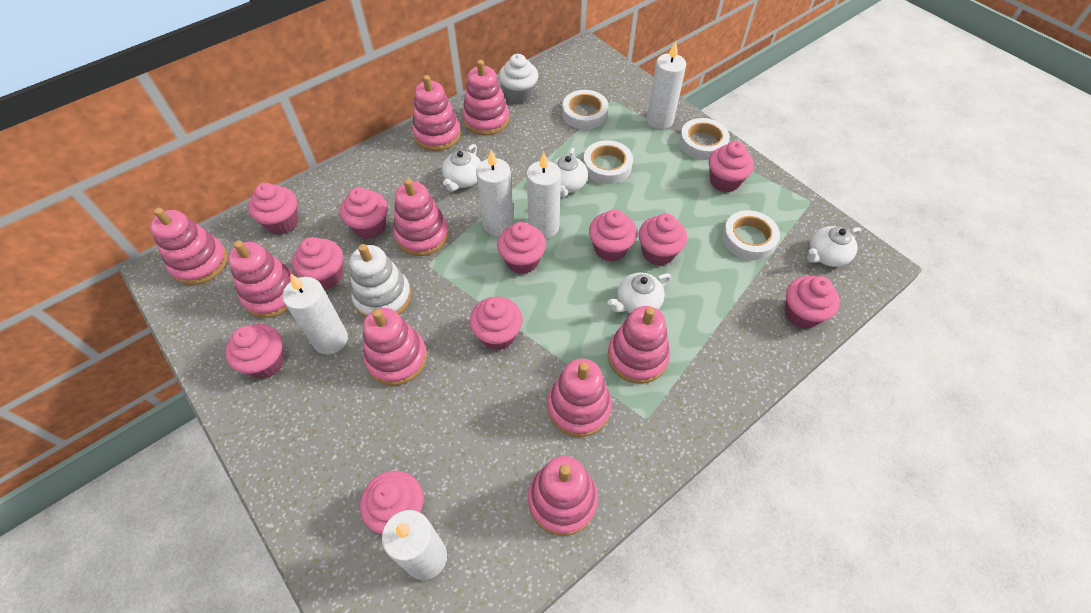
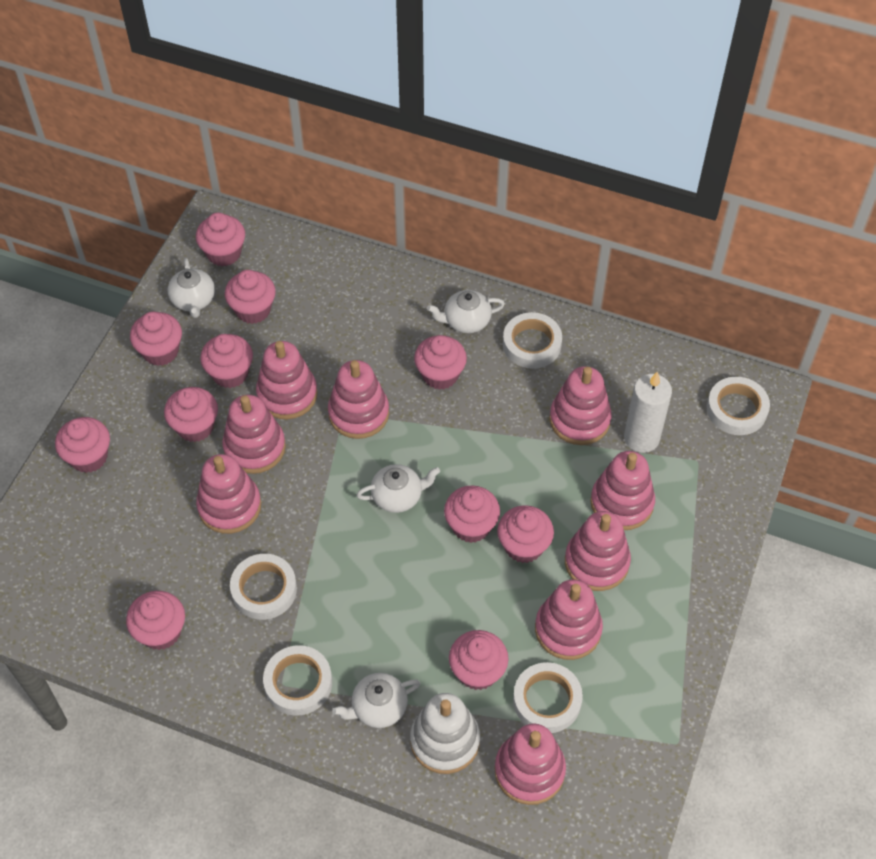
white candle: [282,274,348,355] [382,510,447,580] [476,150,514,236] [527,152,561,239] [647,41,686,129] = 5 -> [624,372,672,453] = 1
white cupcake: [499,54,538,103] = 1 -> none = 0
white tape: [562,90,609,129] [583,140,633,184] [679,118,730,160] [722,210,780,260] = 4 -> [230,554,297,620] [263,645,332,715] [503,312,562,369] [513,662,583,733] [707,377,770,435] = 5

